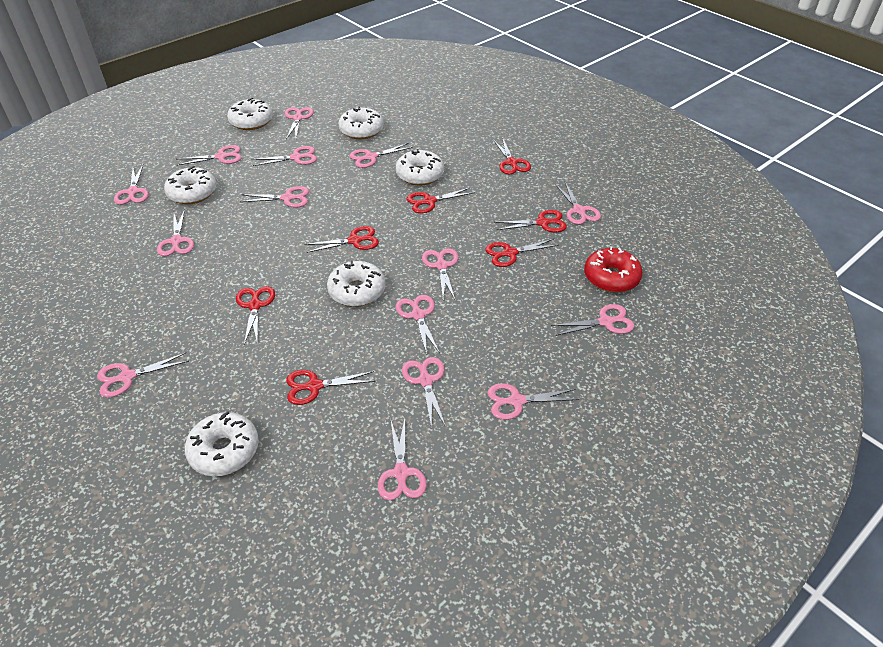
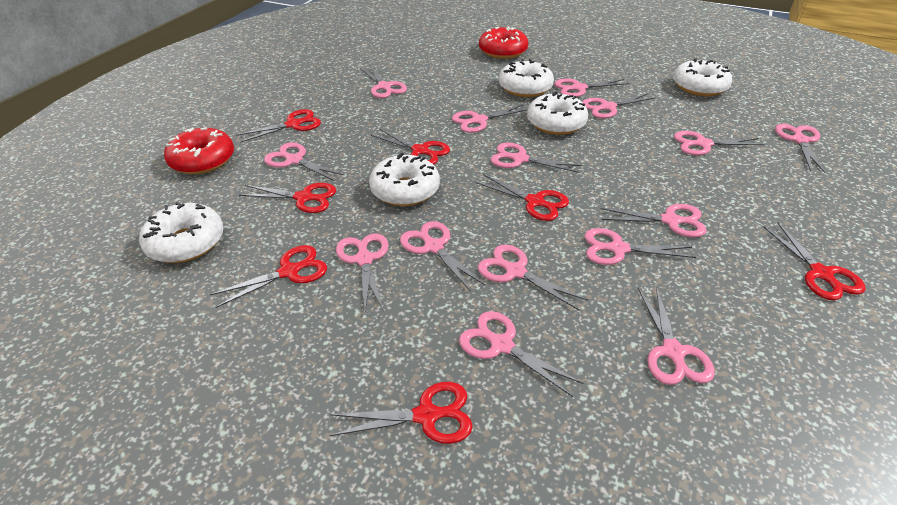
red donut: [584,246,643,293] = 1 -> [164,127,234,174] [479,27,528,59] = 2
white donut: [164,166,217,204] [185,412,259,476] [227,98,273,130] [327,261,386,307] [338,107,384,139] [396,149,444,186] = 6 -> [139,202,223,263] [369,153,440,206] [499,59,554,97] [527,91,588,135] [673,58,732,96] = 5

